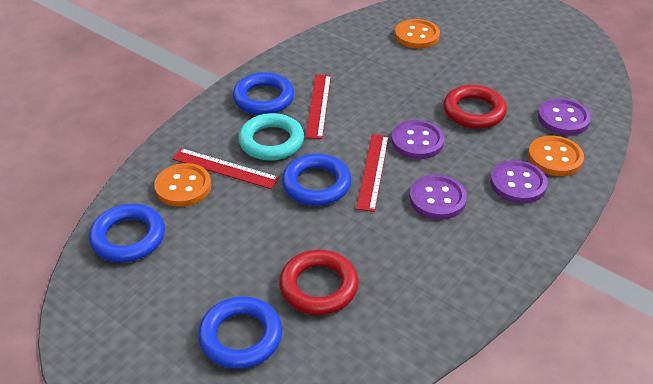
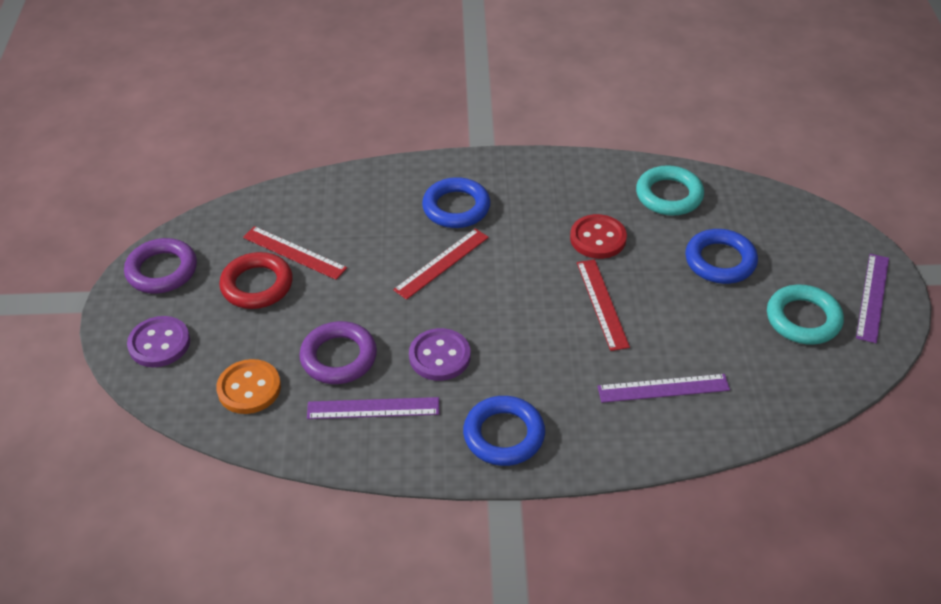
blue ring: [89,204,165,262] [198,296,282,369] [233,72,294,115] [282,154,351,206] = 4 -> [422,177,490,228] [463,396,545,466] [685,229,758,284] = 3
orange button: [154,163,211,207] [395,19,440,49] [528,136,584,176] = 3 -> [216,359,281,414] = 1
purple button: [391,120,445,159] [409,175,467,220] [490,160,548,203] [538,98,591,135] = 4 -> [127,316,190,367] [409,328,471,381] = 2
purple ring: none = 0 -> [124,238,197,294] [299,321,377,384] = 2
purple ruler: none = 0 -> [307,397,439,419] [598,374,730,403] [856,254,889,343] = 3
red button: none = 0 -> [570,214,627,259] = 1
red ring: [279,250,358,315] [443,85,507,129] = 2 -> [219,252,293,309] = 1
turquoise ring: [238,113,304,160] = 1 -> [636,165,704,216] [767,285,844,345] = 2

